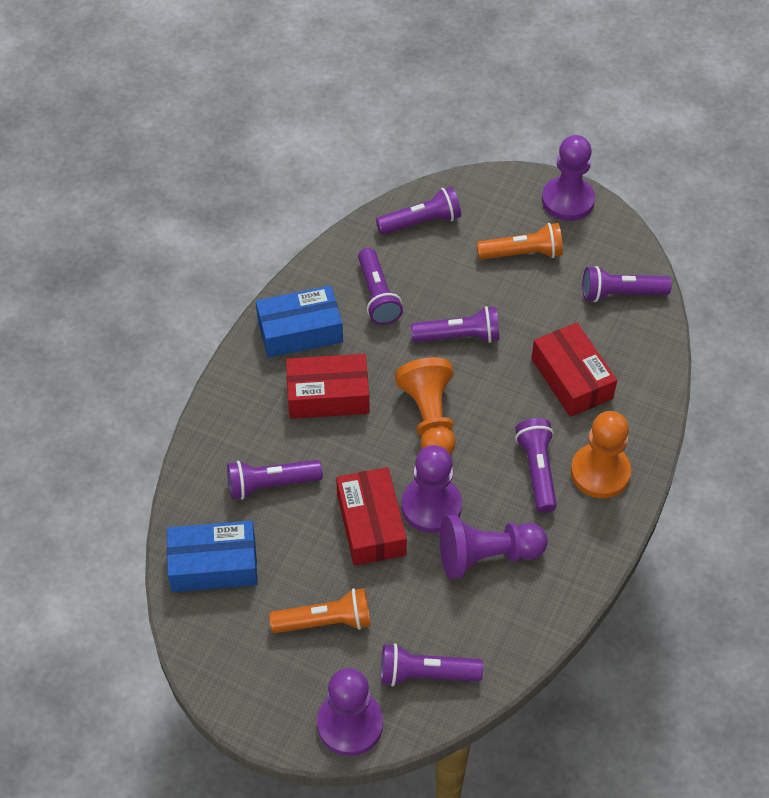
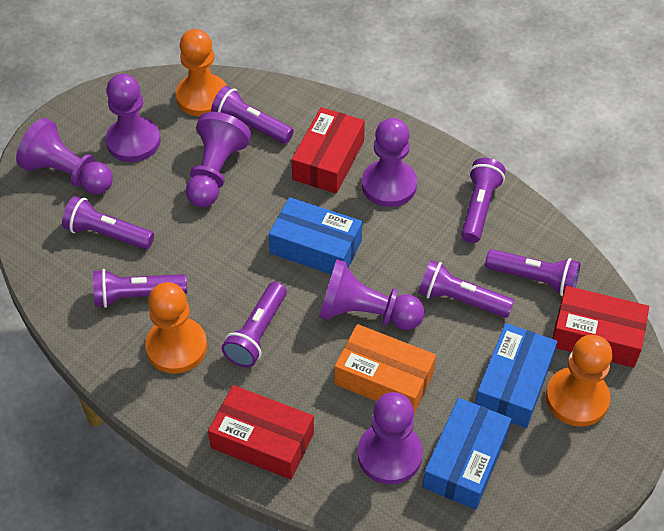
blue box: [167,521,258,592] [256,285,343,358] = 2 -> [269,197,362,275] [423,398,511,510] [475,323,557,428] = 3
orange box: none = 0 -> [334,324,436,414] = 1
orange flashlight: [269,588,371,633] [477,223,563,260] = 2 -> none = 0
orange pawn: [395,357,456,455] [571,411,631,498] = 2 -> [145,282,207,374] [176,29,227,116] [546,335,612,427] = 3
purple pawn: [317,668,383,756] [402,445,462,533] [440,515,548,579] [542,135,595,221] = 4 -> [16,118,113,195] [106,74,161,162] [186,112,251,207] [319,259,425,330] [358,392,423,485] [362,118,417,207] = 6

